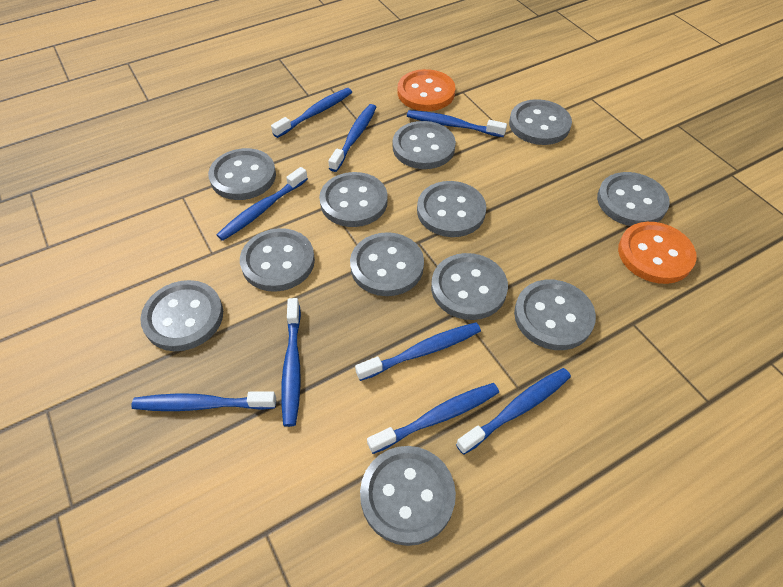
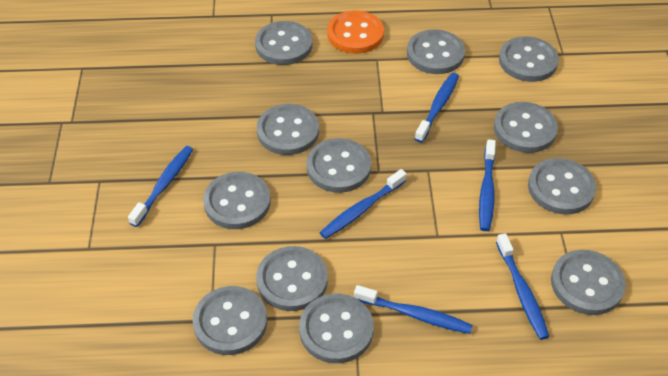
blue toothbrush: [131,391,276,411] [217,167,308,241] [271,88,352,138] [281,298,301,427] [328,104,376,172] [355,322,481,381] [367,383,499,454] [407,110,507,137] [456,368,571,455] = 9 -> [128,146,193,227] [320,169,407,239] [354,285,473,334] [415,73,459,143] [479,139,496,231] [496,233,549,340] = 6
orange button: [398,69,455,111] [618,222,697,284] = 2 -> [327,10,384,54] = 1

